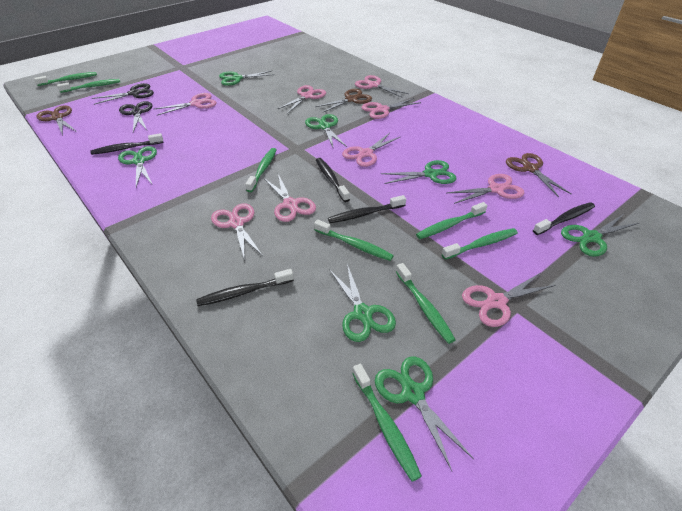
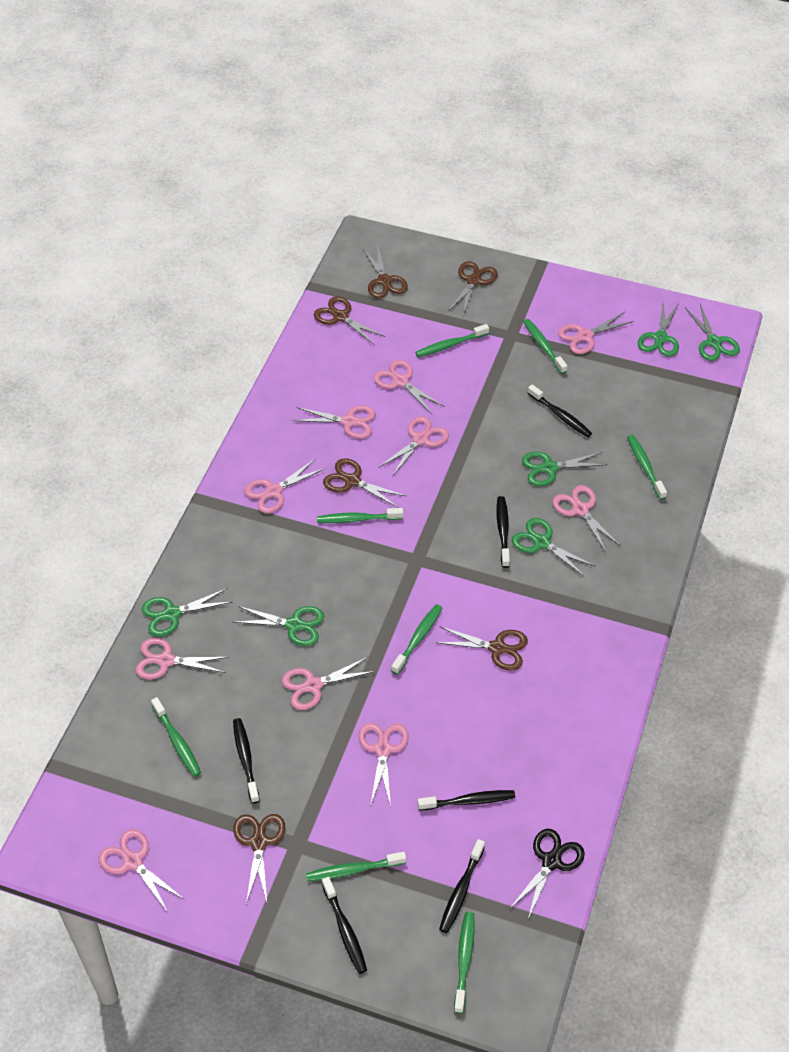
black scissors: [92,83,154,105] [119,101,153,132] = 2 -> [509,829,585,919] = 1
black toothbrush: [90,133,164,155] [196,269,294,306] [316,158,350,202] [328,195,406,223] [533,202,595,235] = 5 -> [233,718,260,803] [322,877,367,974] [418,790,515,810] [439,839,485,933] [496,496,510,568] [527,384,592,437] = 6
brown scissors: [36,105,77,136] [315,89,372,113] [506,153,571,197] = 3 -> [233,814,285,904] [314,297,385,344] [323,458,406,508] [363,247,408,298] [435,627,528,671] [449,261,498,316] = 6
green scissors: [118,146,157,187] [219,71,275,86] [305,114,347,147] [329,264,396,342] [375,357,474,471] [381,160,456,184] [561,214,639,257] = 7 -> [142,588,232,636] [234,606,324,646] [512,518,596,577] [522,452,607,486] [638,303,679,357] [685,304,740,361] = 6
pink scissors: [155,93,217,115] [211,203,263,261] [264,174,316,222] [277,85,326,113] [342,133,400,167] [355,75,409,98] [362,98,421,119] [447,174,524,204] [462,273,555,327] = 9 -> [98,829,185,912] [135,638,229,679] [244,458,326,513] [282,657,375,710] [293,405,376,439] [359,723,409,806] [373,360,445,414] [379,416,449,477] [552,485,621,552] [558,312,634,354] = 10

